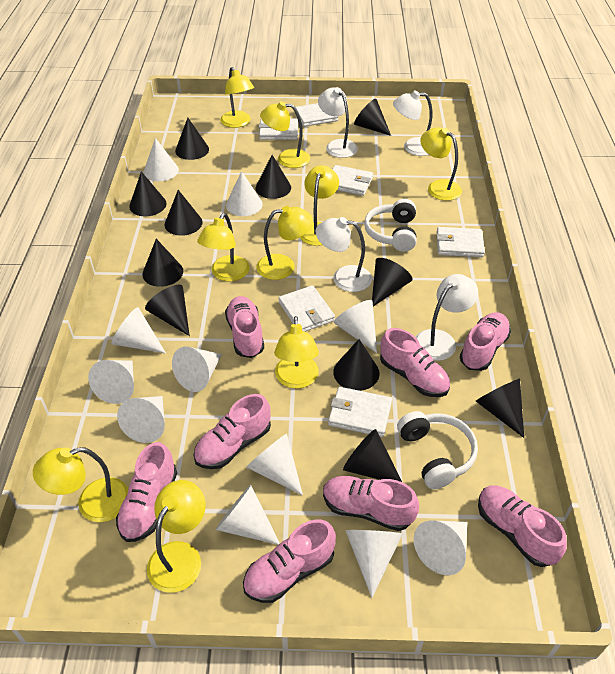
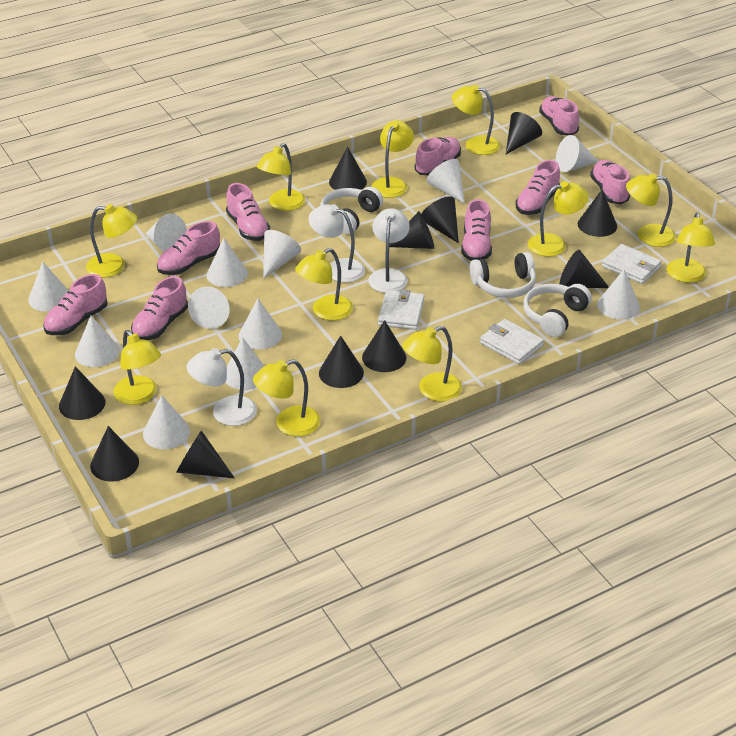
pink shoe: [116,442,177,542] [193,394,271,469] [225,296,264,358] [243,519,336,603] [323,476,419,531] [380,328,450,397] [460,312,511,371] [478,485,567,567] = 8 -> [43,274,108,335] [131,276,188,340] [157,221,220,275] [226,183,270,241] [415,137,461,175] [461,199,492,261] [516,160,560,215] [539,96,579,135] [590,160,630,204] = 9
white cone: [88,360,134,404] [111,307,166,354] [117,396,165,443] [144,138,179,181] [172,347,222,392] [216,485,280,545] [226,171,263,216] [246,434,303,495] [334,300,377,353] [345,530,403,598] [414,520,467,575] = 11 -> [28,261,69,311] [75,316,120,367] [143,395,190,450] [145,214,187,252] [188,286,230,329] [206,238,248,287] [225,337,264,390] [239,299,282,350] [263,230,301,279] [426,159,465,204] [556,135,599,172] [597,269,640,319] = 12
white headphones: [364,199,417,252] [397,411,478,489] = 2 -> [320,187,383,234] [469,252,536,298] [523,284,592,337] = 3
white lamp: [316,217,372,292] [318,87,358,158] [393,91,433,156] [416,274,478,361] = 4 -> [187,348,257,426] [309,204,365,283] [368,208,410,293] = 3
white wallet: [259,118,298,140] [279,285,335,332] [295,103,338,127] [328,387,392,437] [332,165,373,196] [437,227,485,257] = 6 -> [378,289,424,330] [480,319,544,364] [602,244,662,284] = 3
yellow lamp: [33,447,128,522] [147,480,206,593] [197,213,250,281] [220,67,254,128] [257,206,313,280] [260,101,310,168] [274,316,319,389] [300,165,339,246] [420,127,462,201] = 9 -> [86,204,137,278] [113,330,161,405] [253,359,320,436] [257,143,305,211] [295,248,353,321] [371,120,414,198] [402,326,462,402] [452,84,500,155] [528,181,589,257] [626,173,676,247] [667,212,715,283] = 11

